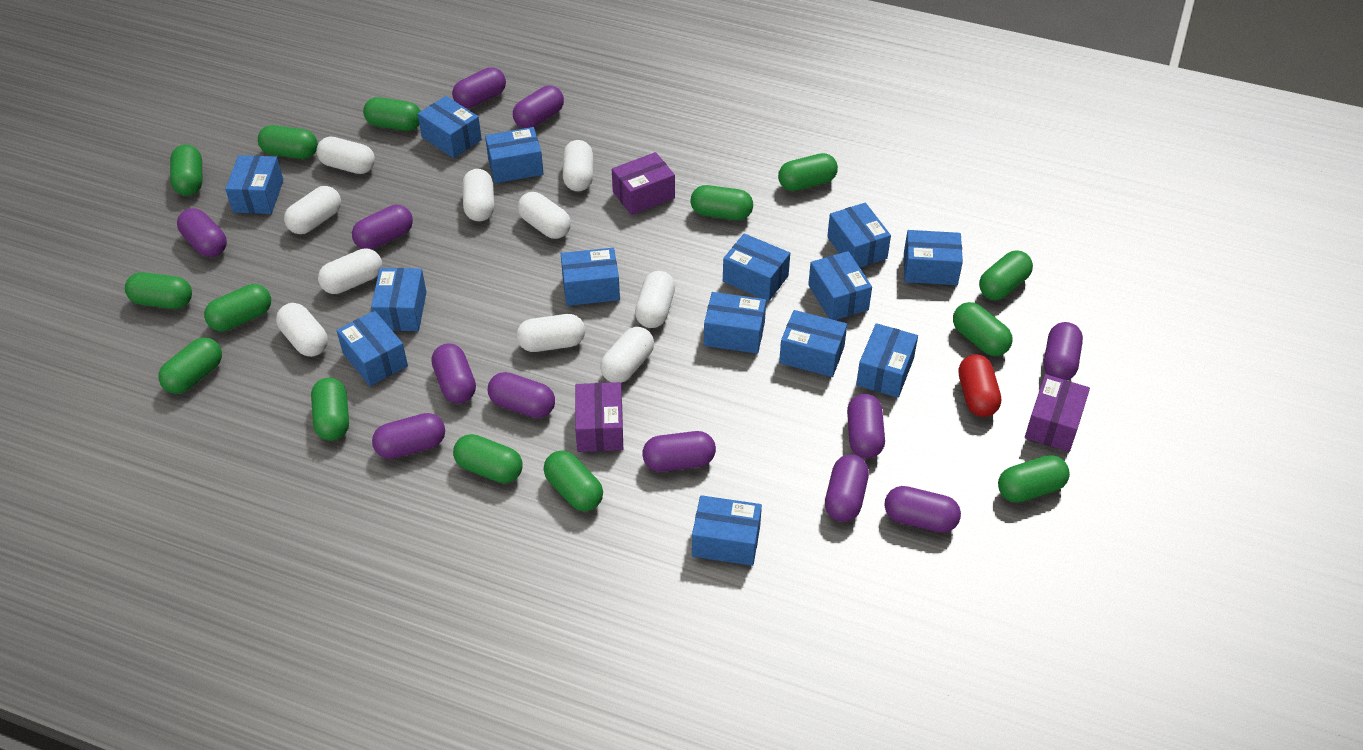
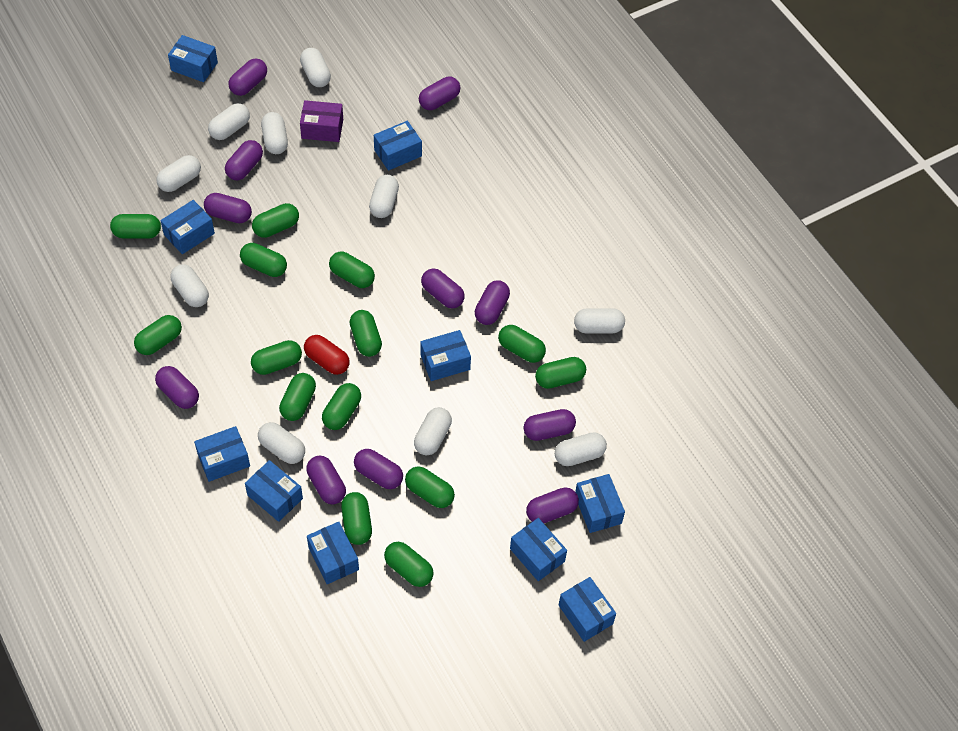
blue box: [225,155,284,214] [336,311,408,386] [371,268,426,331] [418,96,482,158] [485,127,544,183] [561,248,620,306] [692,495,762,566] [704,292,766,354] [723,234,790,301] [779,310,847,377] [808,251,872,320] [827,202,891,268] [856,323,918,398] [904,230,963,285] = 14 -> [160,200,215,254] [168,35,218,82] [194,426,250,482] [245,460,303,522] [307,522,359,584] [374,121,422,171] [420,330,471,381] [510,518,567,581] [559,577,616,642] [575,474,625,533] = 10
purple box: [575,382,623,452] [612,152,675,215] [1025,374,1090,452] = 3 -> [300,100,343,142] = 1
purple capsule: [177,208,227,257] [352,205,413,250] [372,413,445,459] [431,343,476,403] [452,67,506,108] [488,372,555,418] [513,86,564,128] [642,431,716,472] [825,455,869,522] [847,394,885,459] [884,486,961,533] [1044,322,1083,380] = 12 -> [155,366,199,409] [204,193,252,223] [225,140,263,180] [229,58,267,96] [306,456,346,504] [354,449,403,489] [419,77,461,110] [421,268,465,308] [475,280,510,325] [524,409,576,441] [526,488,579,523] = 11

